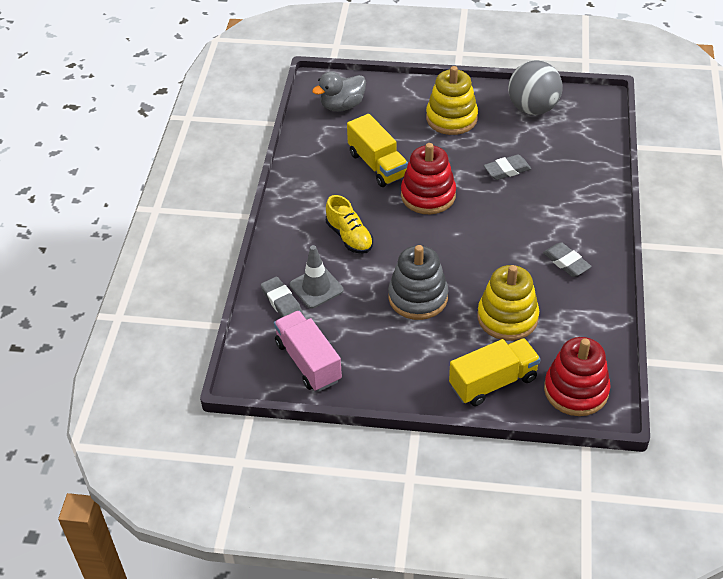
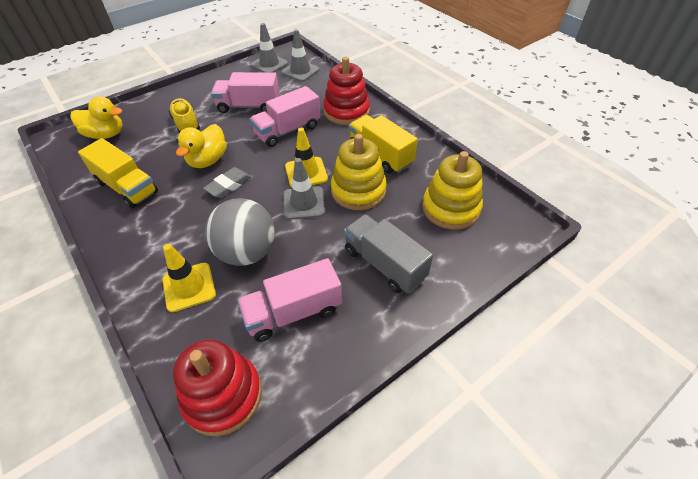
grey duck: [312,71,366,111] = 1 -> none = 0
grey eraser: [261,277,303,317] [484,154,531,180] [543,242,592,277] = 3 -> [203,167,251,198] = 1
grey stacking toy: [388,245,448,320] = 1 -> none = 0
grey traffic cone: [290,245,343,309] = 1 -> [250,23,288,73] [281,29,320,82] [284,158,325,220] = 3
grey truck: none = 0 -> [344,214,433,293] = 1
pink truck: [274,311,342,392] = 1 -> [211,72,280,113] [237,258,342,342] [250,86,321,147] = 3
yellow duck: none = 0 -> [70,96,123,139] [176,124,227,168] = 2
yellow traffic cone: none = 0 -> [163,244,216,312] [285,128,328,187] = 2

